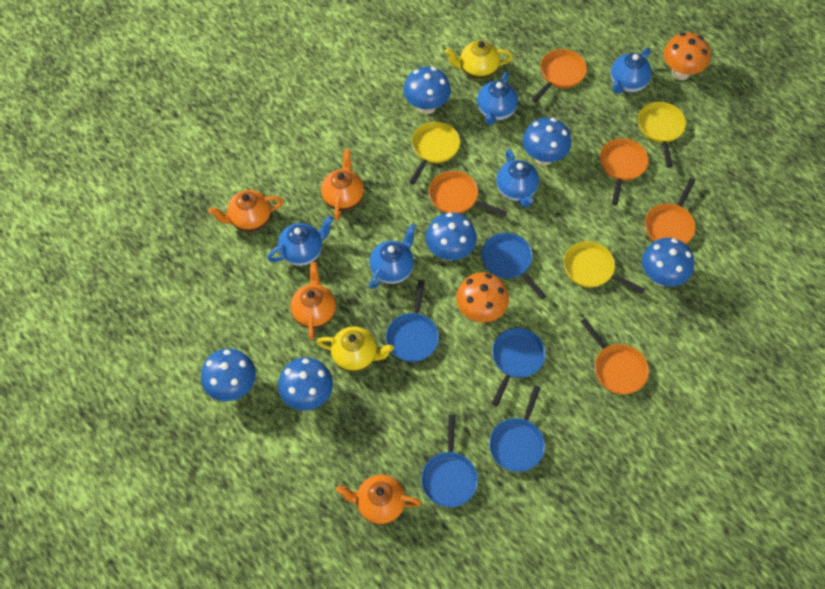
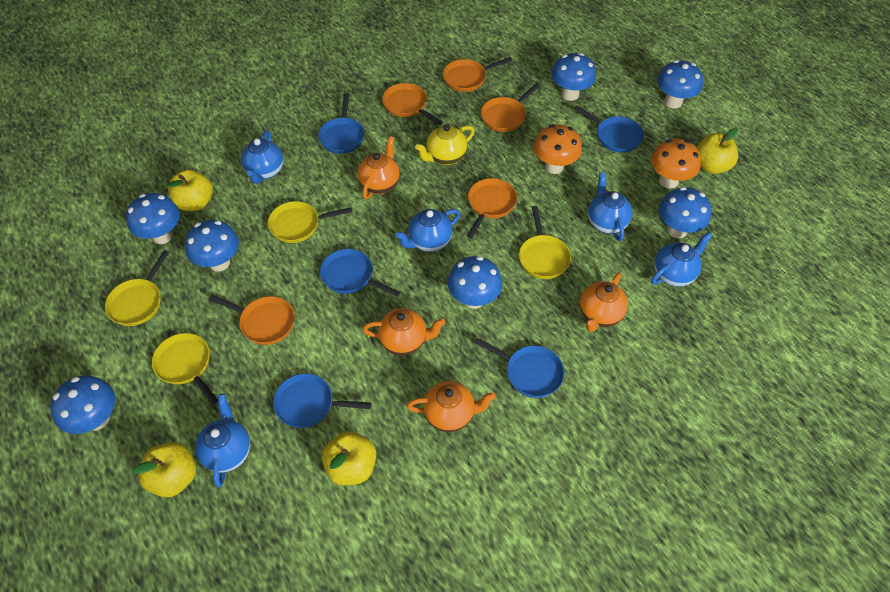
blue mushroom: [201,349,256,401] [278,357,333,410] [403,66,451,114] [425,212,477,261] [522,118,571,166] [642,238,694,286] = 6 -> [50,375,115,434] [126,193,180,244] [185,220,239,272] [448,256,502,309] [551,53,596,101] [657,60,703,109] [659,187,711,238] = 7
yellow apple: none = 0 -> [132,442,196,497] [167,169,213,211] [322,431,376,485] [697,128,739,174] = 4
yellow pan: [409,122,460,185] [564,241,645,294] [638,102,686,168] = 3 -> [105,250,169,326] [152,333,218,405] [268,201,352,243] [519,206,571,279] = 4
yellow teapot: [317,326,394,372] [445,40,513,80] = 2 -> [415,124,475,165] = 1

